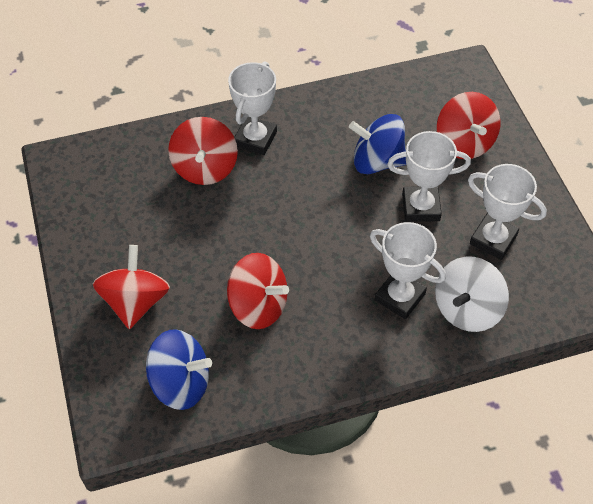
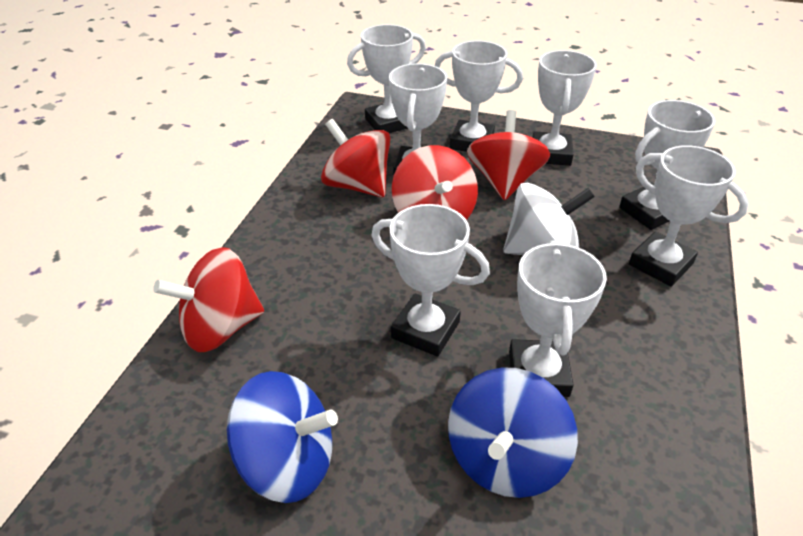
white trophy: [228,61,277,155] [370,222,446,319] [387,131,471,222] [468,164,547,260] = 4 -> [347,24,426,133] [372,204,490,357] [389,63,447,176] [435,41,523,152] [509,241,607,397] [532,50,597,166] [619,100,715,230] [629,145,749,287] = 8

